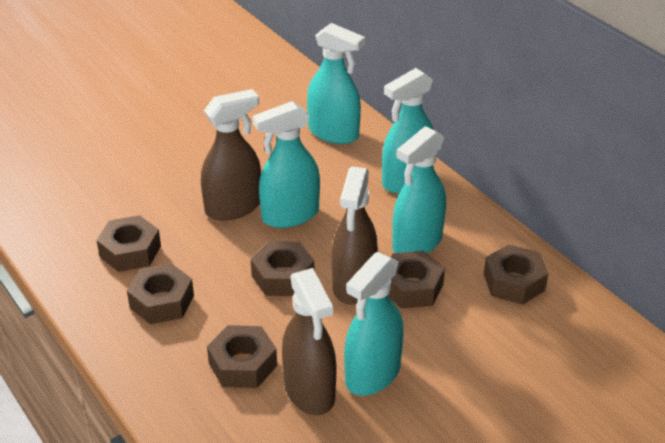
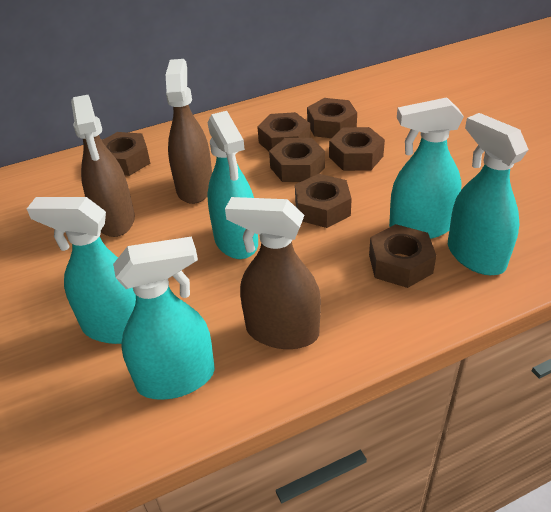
brown nut: [96,215,161,272] [127,263,194,324] [207,325,277,388] [251,241,314,296] [388,251,445,308] [484,244,548,305] = 6 -> [102,132,150,176] [257,112,310,151] [269,138,325,182] [295,174,352,228] [307,98,357,138] [329,127,385,171] [369,224,436,288] = 7

